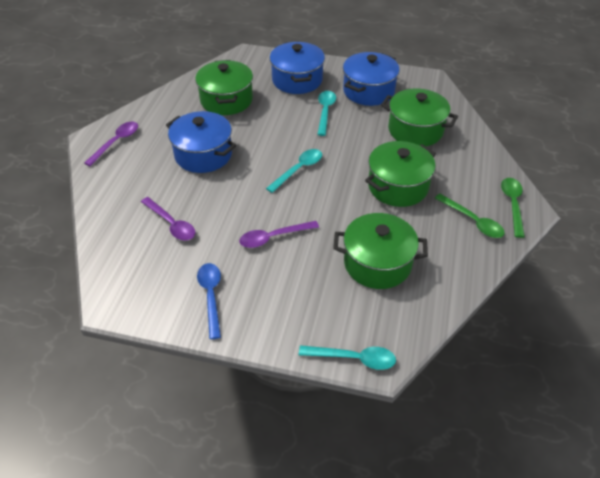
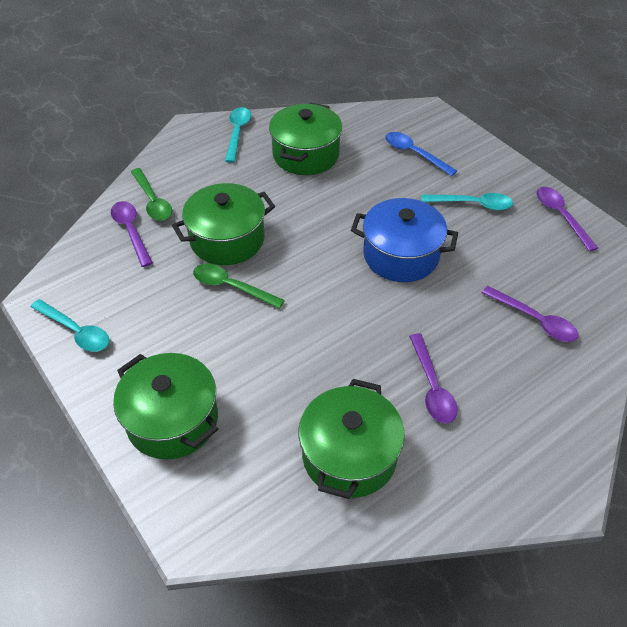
blue pot: [166,111,237,173] [270,41,325,94] [343,52,400,106] = 3 -> [351,198,458,282] = 1
purple spoon: [84,122,138,166] [141,197,195,241] [239,221,319,248] = 3 -> [111,201,153,267] [409,333,458,423] [482,286,579,342] [536,187,598,252] = 4

